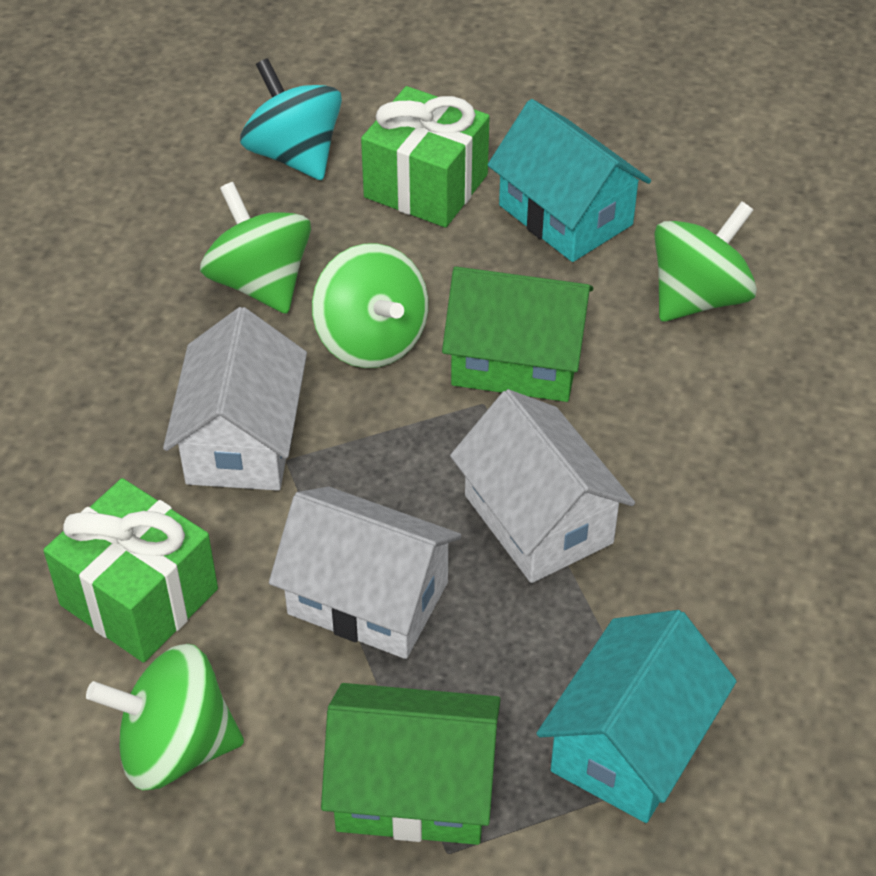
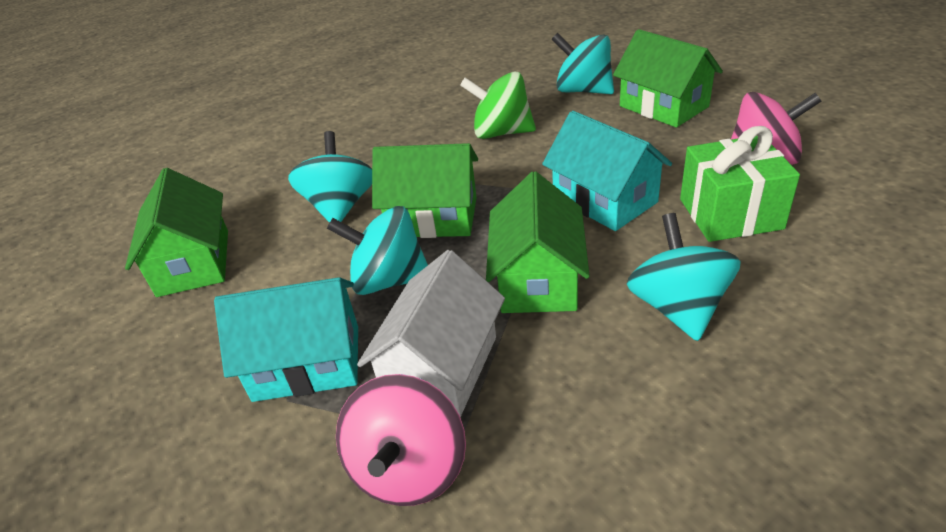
green gift: [43,478,218,663] [361,86,490,228] = 2 -> [680,126,800,242] = 1
green house: [321,683,501,845] [442,266,593,402] = 2 -> [125,168,228,297] [372,143,478,238] [486,171,590,313] [613,29,723,128] = 4
green spinning top: [86,644,244,790] [200,182,311,314] [312,243,428,368] [654,201,757,322] = 4 -> [460,72,536,139] = 1
pink spinning top: none = 0 -> [336,374,466,506] [731,92,821,165] = 2
turquoise spinning top: [240,58,342,180] = 1 -> [288,131,372,223] [327,206,428,295] [552,33,614,94] [626,213,741,341] = 4
white house: [163,307,307,491] [269,487,461,659] [450,389,635,583] = 3 -> [357,250,505,417] = 1

